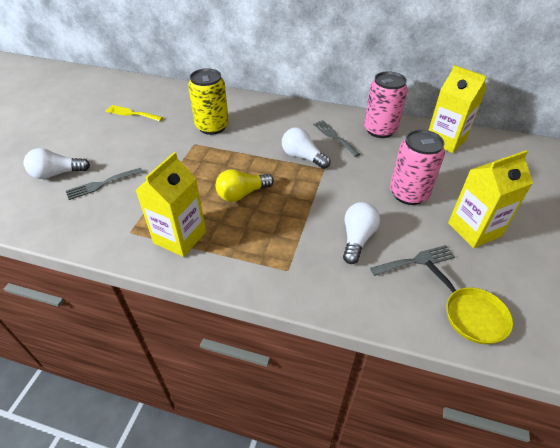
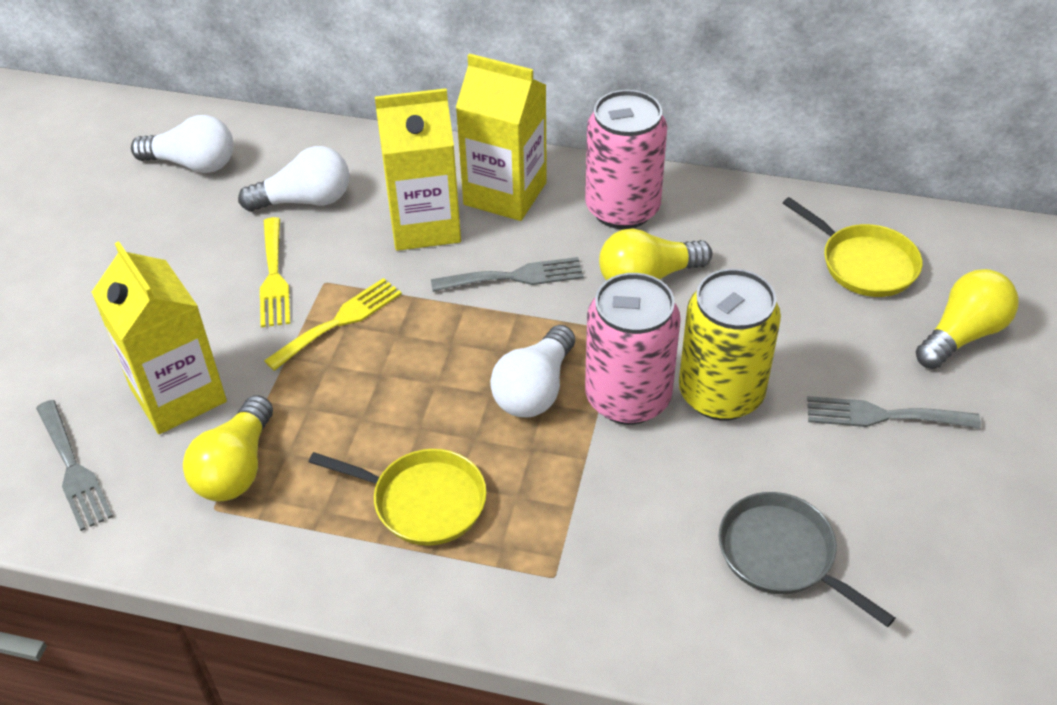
grey pan: none = 0 -> [718,492,895,627] = 1
yellow fork: [105,105,163,121] = 1 -> [260,217,290,327] [264,278,402,371] = 2
yellow light bulb: [216,169,274,202] = 1 -> [183,395,273,502] [599,228,712,280] [916,269,1019,369] = 3
yellow pan: [425,260,513,344] = 1 -> [309,449,487,546] [783,197,922,297] = 2

